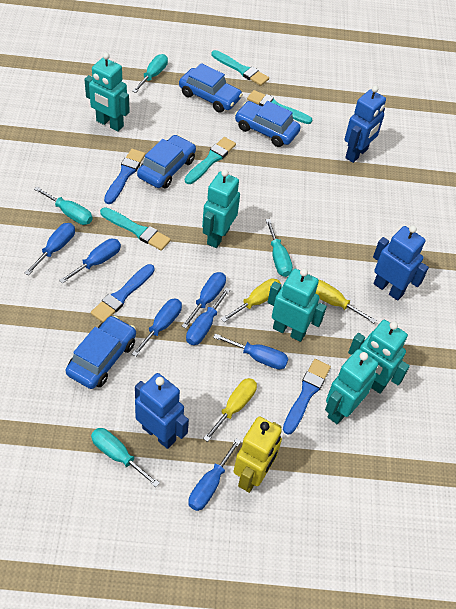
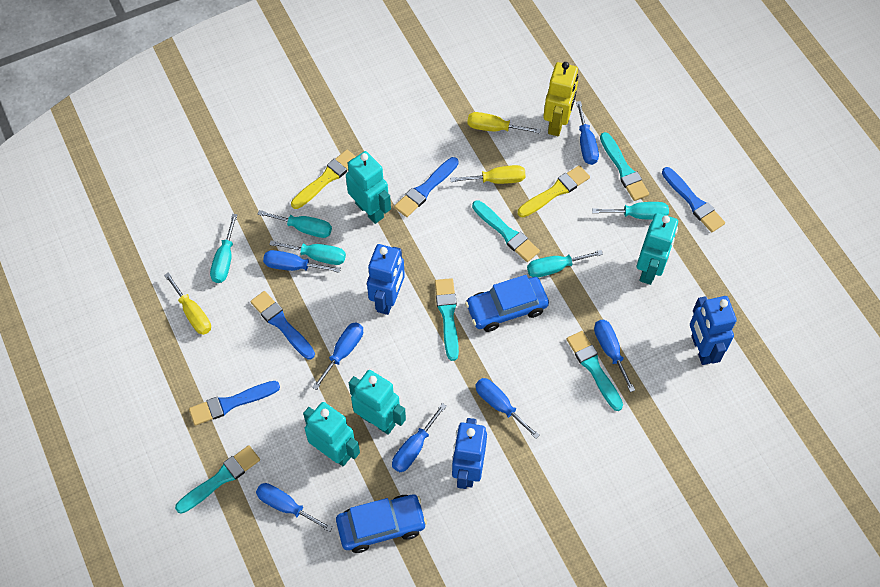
blue brush: [90,264,155,323] [104,149,146,204] [283,359,331,434] = 3 -> [189,381,280,426] [250,291,315,359] [394,157,459,217] [662,167,725,232] = 4
blue car: [65,316,136,389] [137,135,196,189] [179,63,243,113] [235,101,301,147] = 4 -> [336,494,427,553] [465,275,549,332] = 2
turquoise brush: [100,207,171,251] [185,137,236,184] [212,50,269,86] [247,90,312,124] = 4 -> [175,445,260,514] [435,278,459,361] [472,200,540,262] [566,331,623,411] [600,132,649,201] = 5
turquoise robot: [85,53,130,132] [202,169,240,248] [268,268,327,342] [325,349,378,424] [348,320,410,394] = 5 -> [303,402,360,466] [346,151,391,224] [349,370,406,435] [637,213,678,285] = 4
turquoise screwdriver: [34,187,92,225] [91,428,160,487] [132,54,168,93] [266,219,293,277] = 4 -> [210,214,238,283] [258,210,332,238] [269,240,346,265] [527,250,603,277] [592,202,669,220] = 5
yellow brush: none = 0 -> [291,150,356,209] [518,165,590,217] = 2

